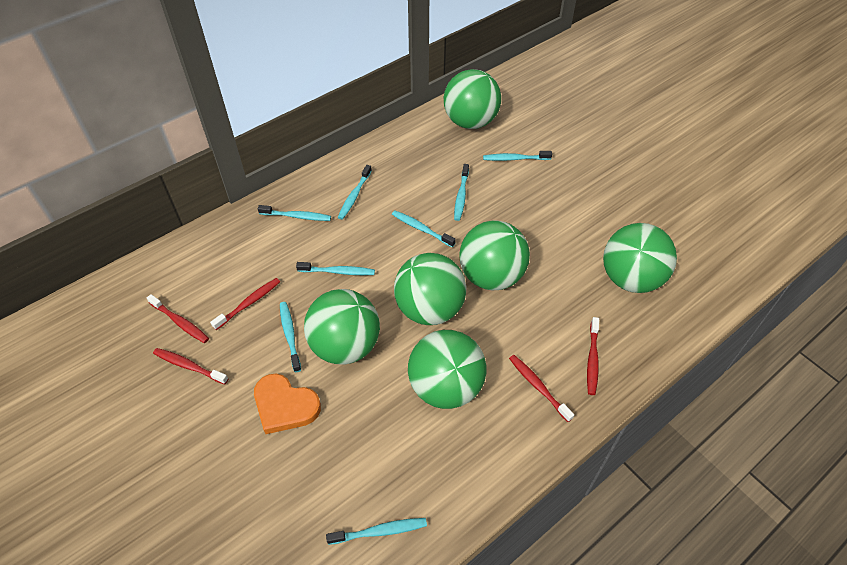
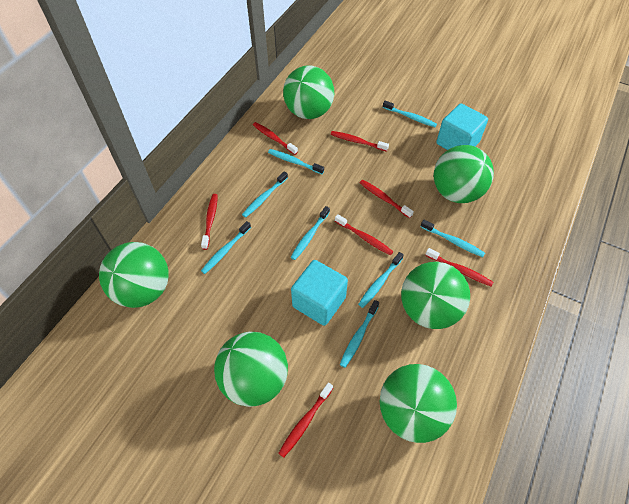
orange heart: [254,374,321,434] = 1 -> none = 0
red toothbrush: [147,294,209,343] [153,348,228,384] [210,278,280,330] [509,355,574,422] [587,317,599,395] = 5 -> [201,194,218,250] [253,122,298,155] [278,383,333,458] [331,131,389,152] [335,214,394,256] [360,180,414,218] [425,248,493,287] = 7
turquoise cube: none = 0 -> [291,260,348,326] [437,103,488,150] = 2

